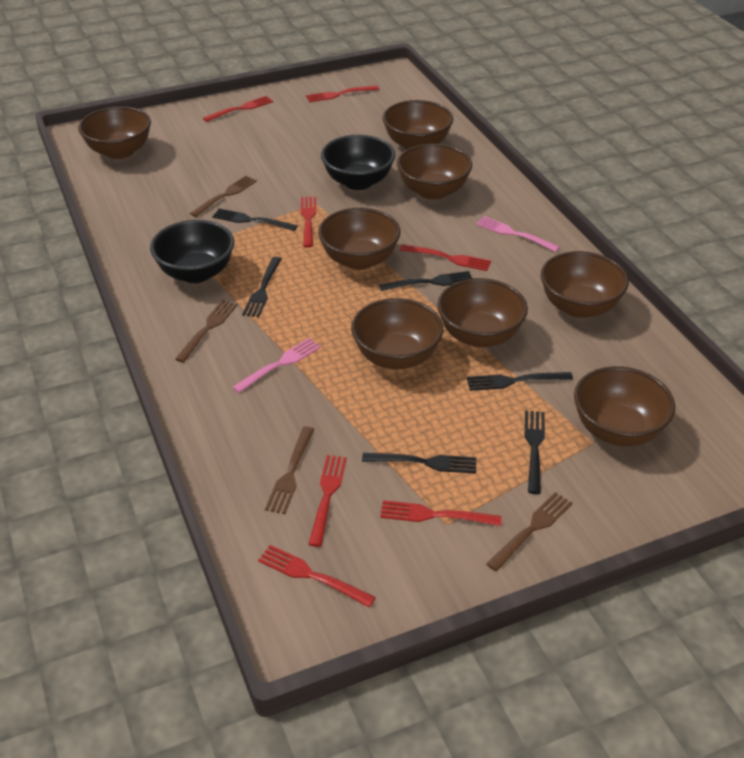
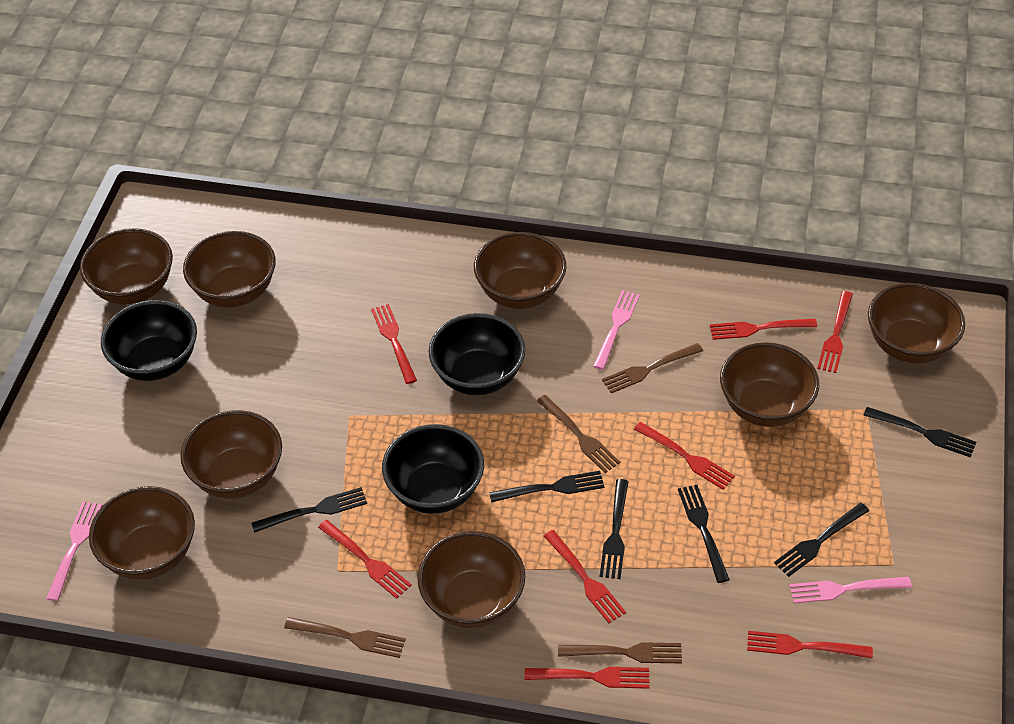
black bowl: [150,220,234,283] [321,135,395,190] = 2 -> [101,300,197,381] [382,424,484,514] [428,313,525,395] = 3
pink fork: [232,338,321,393] [476,216,560,252] = 2 -> [46,501,102,601] [593,290,640,370] [789,577,912,603] = 3
red fork: [203,96,273,122] [258,545,376,607] [301,197,316,248] [306,85,379,102] [308,455,347,547] [380,500,502,526] [400,244,491,271] = 7 -> [318,520,412,599] [371,304,417,384] [524,667,649,689] [544,530,626,623] [634,422,735,490] [710,319,817,340] [747,631,873,659] [817,291,853,373] = 8

